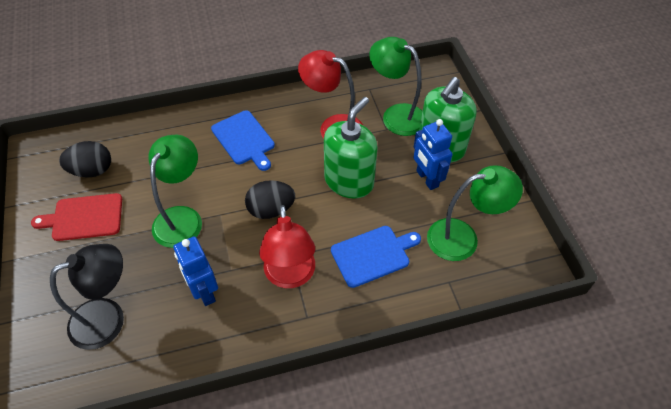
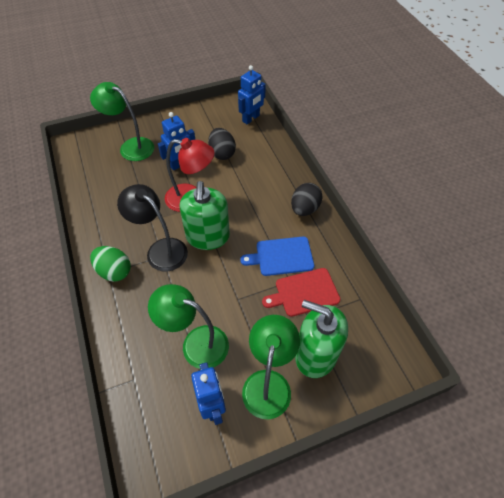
blue cutting board: [211,110,275,171] [331,226,421,288] = 2 -> [240,236,314,276] = 1
blue robot: [173,236,218,306] [413,119,453,190] = 2 -> [158,112,195,170] [191,362,226,425] [238,65,266,125] = 3
green egg: none = 0 -> [90,246,131,281] = 1
red lamp: [259,205,315,288] [298,50,364,139] = 2 -> [165,138,215,212] = 1

